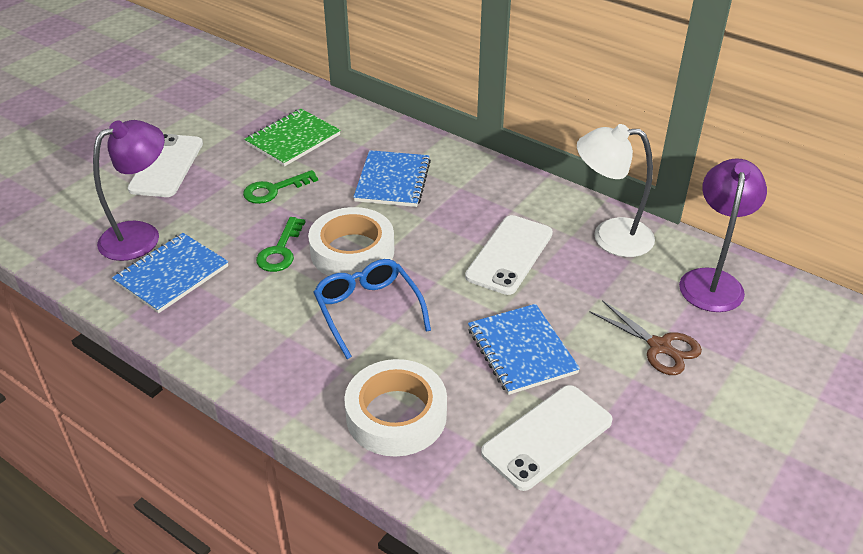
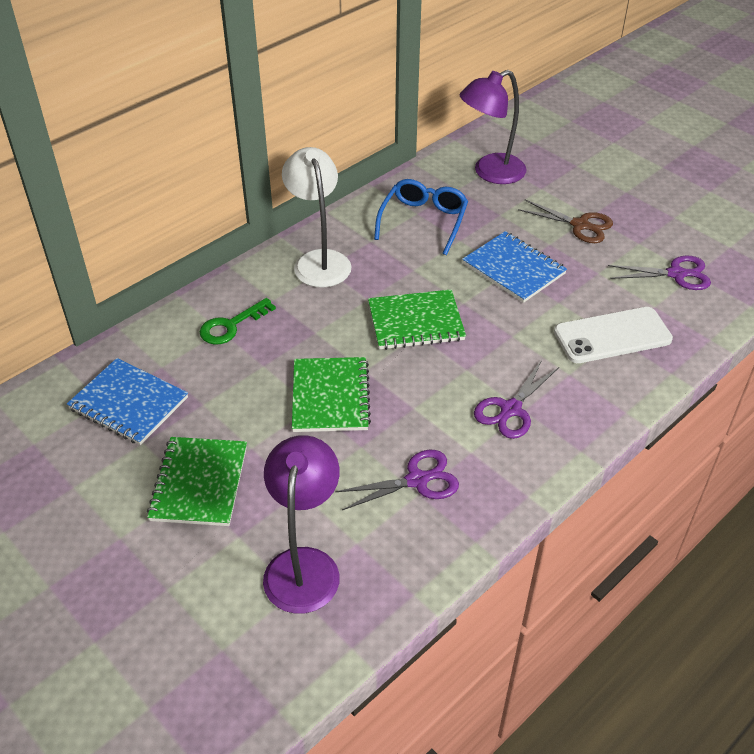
blue notebook: [112,233,228,313] [353,150,431,207] [468,304,580,395] = 3 -> [67,358,188,445] [462,231,567,303] = 2
green key: [243,170,318,204] [256,217,305,272] = 2 -> [200,298,276,345] = 1
green notebook: [244,109,341,166] = 1 -> [147,437,247,526] [292,357,371,432] [368,290,466,350] = 3
purple scissors: none = 0 -> [335,450,459,510] [474,360,559,439] [608,256,711,290] = 3
white phone: [128,134,203,197] [465,215,553,295] [481,385,613,491] = 3 -> [554,307,673,363] = 1
white tape: [308,207,394,280] [344,359,447,456] = 2 -> none = 0

